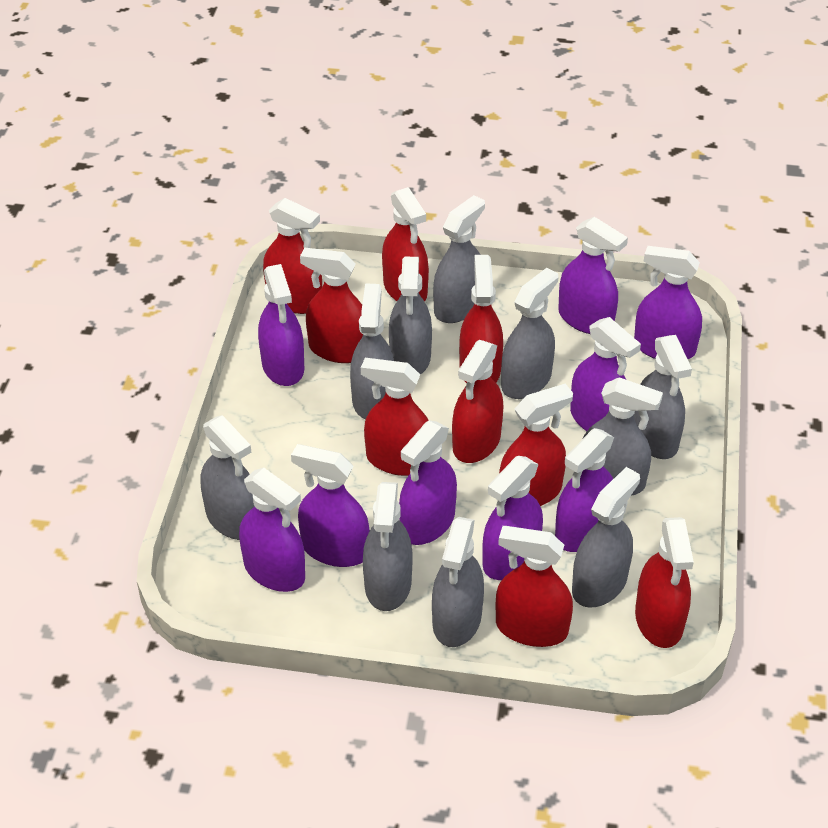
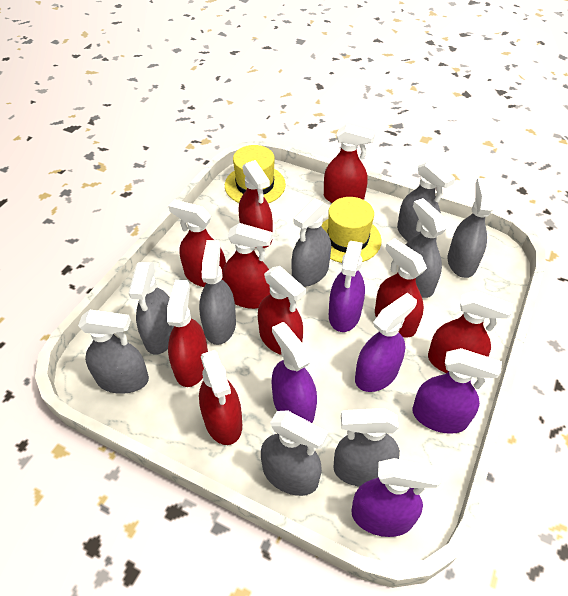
grey spray bottle: [200,415,254,540] [350,283,394,419] [363,482,412,611] [389,257,432,374] [432,517,484,647] [433,195,485,323] [501,268,558,399] [572,467,640,608] [583,377,663,496] [634,335,692,459] = 10 -> [78,310,149,394] [128,262,174,355] [199,240,236,345] [261,410,328,496] [291,198,331,287] [333,408,400,487] [397,160,455,241] [406,198,447,298] [448,178,494,278] = 9
purple spray bottle: [239,468,305,592] [258,264,304,386] [291,444,369,567] [399,420,457,545] [482,456,543,580] [555,428,614,552] [558,217,628,334] [570,317,641,431] [634,246,702,359] = 9 -> [272,322,317,423] [329,241,365,332] [351,458,441,537] [355,293,417,392] [413,348,502,434] = 5
yellow hat: none = 0 -> [225,145,286,203] [321,197,382,263] = 2

